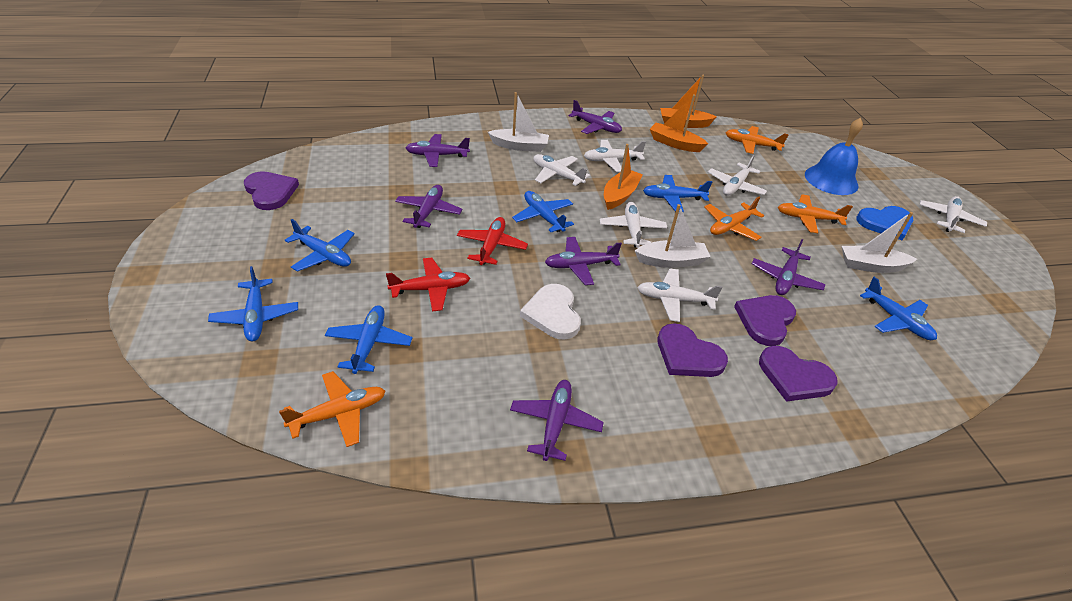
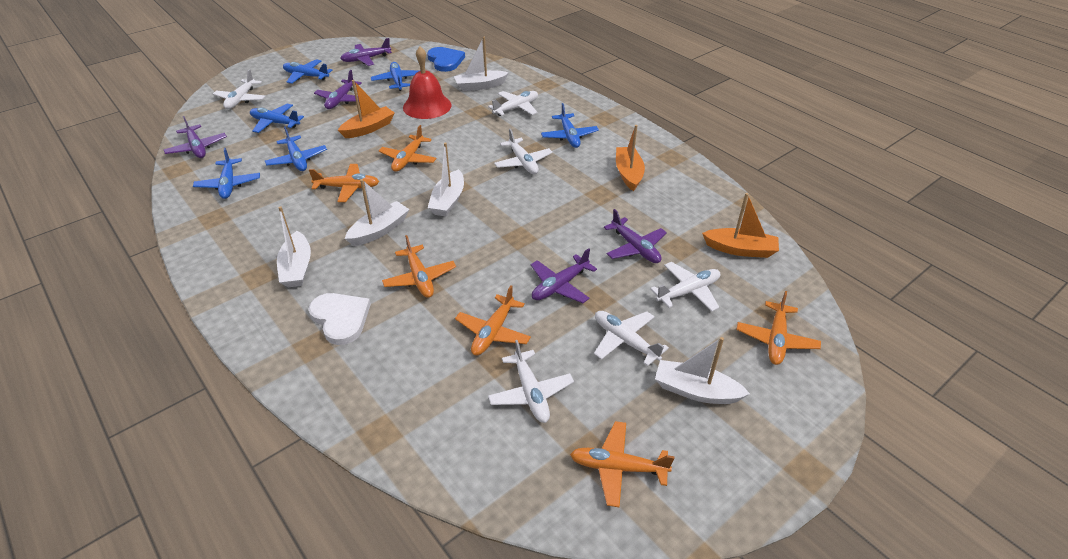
blue bell: [805,118,863,195] = 1 -> none = 0
orange plane: [279,371,385,447] [704,197,764,241] [726,126,789,154] [778,194,853,233] = 4 -> [309,164,379,202] [379,125,436,172] [382,235,456,298] [455,285,531,355] [570,421,675,507] [736,291,821,365] = 6
purple heart: [244,171,299,210] [658,323,728,377] [734,295,796,346] [759,346,837,402] = 4 -> none = 0
purple plane: [395,185,462,228] [406,134,470,167] [510,380,604,461] [545,237,622,285] [569,100,622,134] [751,239,826,295] = 6 -> [164,116,227,158] [314,70,362,109] [340,38,392,66] [531,248,597,303] [604,209,667,263] = 5
red bell: none = 0 -> [403,46,451,119] = 1
red plane: [386,257,470,312] [457,217,528,265] = 2 -> none = 0
white boat: [488,92,549,152] [635,204,711,268] [842,212,917,273] = 3 -> [277,206,311,287] [345,179,410,246] [428,142,464,216] [454,37,509,91] [655,337,750,404] = 5

